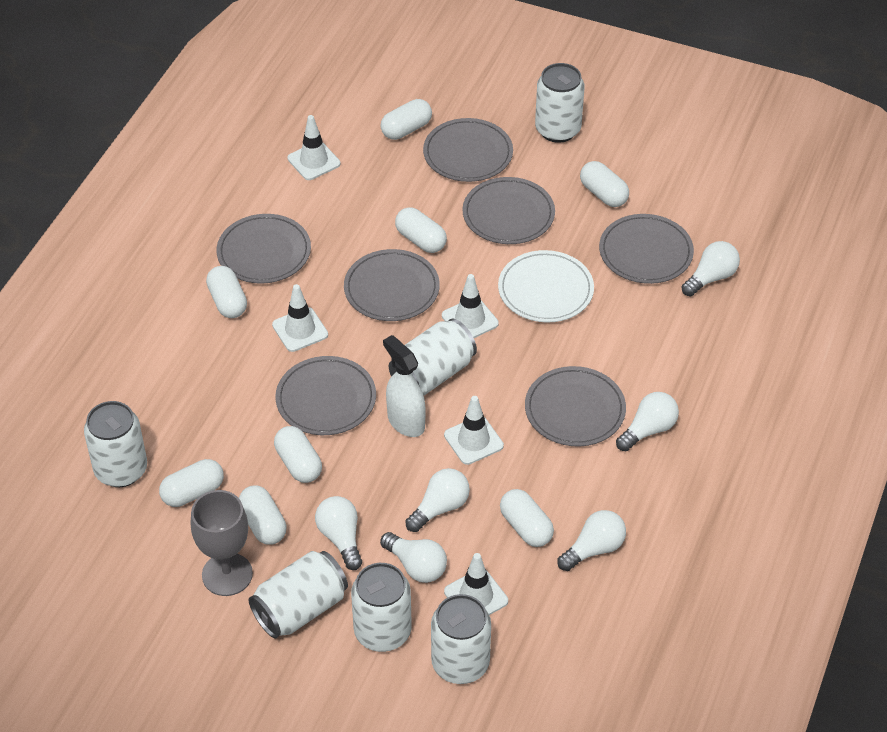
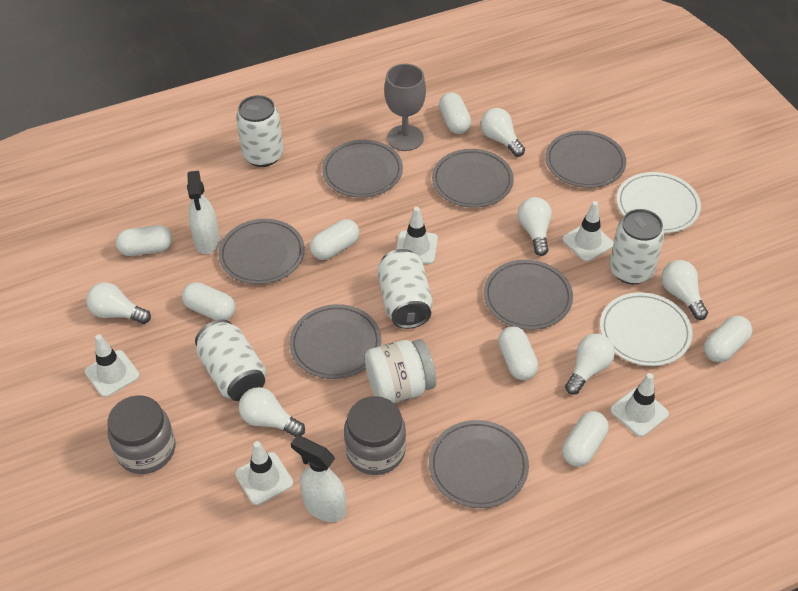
grey jar: none = 0 -> [108,395,175,474] [344,396,406,475] = 2
white can: [84,401,147,487] [249,551,348,639] [351,563,412,652] [389,319,477,396] [431,594,491,684] [535,63,585,143] = 6 -> [195,319,266,401] [236,95,283,167] [377,249,433,329] [610,209,665,285] = 4
white capsule: [159,459,224,507] [206,266,247,318] [239,486,287,545] [274,426,322,483] [380,99,432,140] [395,207,447,253] [500,489,554,547] [580,161,629,207] = 8 -> [116,225,172,256] [182,282,235,320] [310,219,360,260] [439,92,471,134] [498,326,538,380] [562,411,609,467] [704,316,752,362] = 7
white jar: none = 0 -> [365,339,436,404] = 1
white plate: [498,250,594,322] = 1 -> [600,292,692,366] [617,172,701,233] = 2
white spray bottle: [383,335,426,437] = 1 -> [187,171,220,254] [291,435,346,522] = 2

